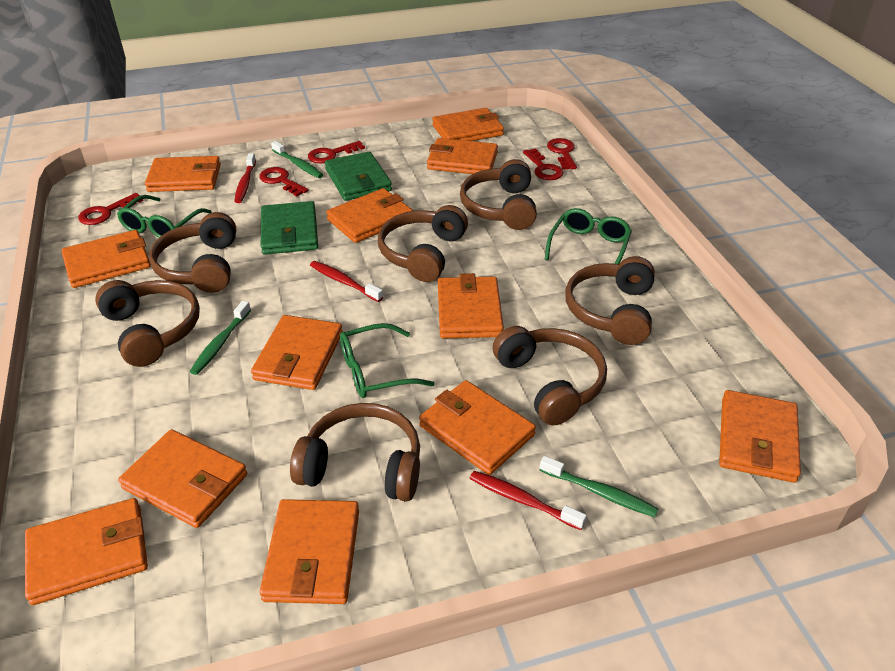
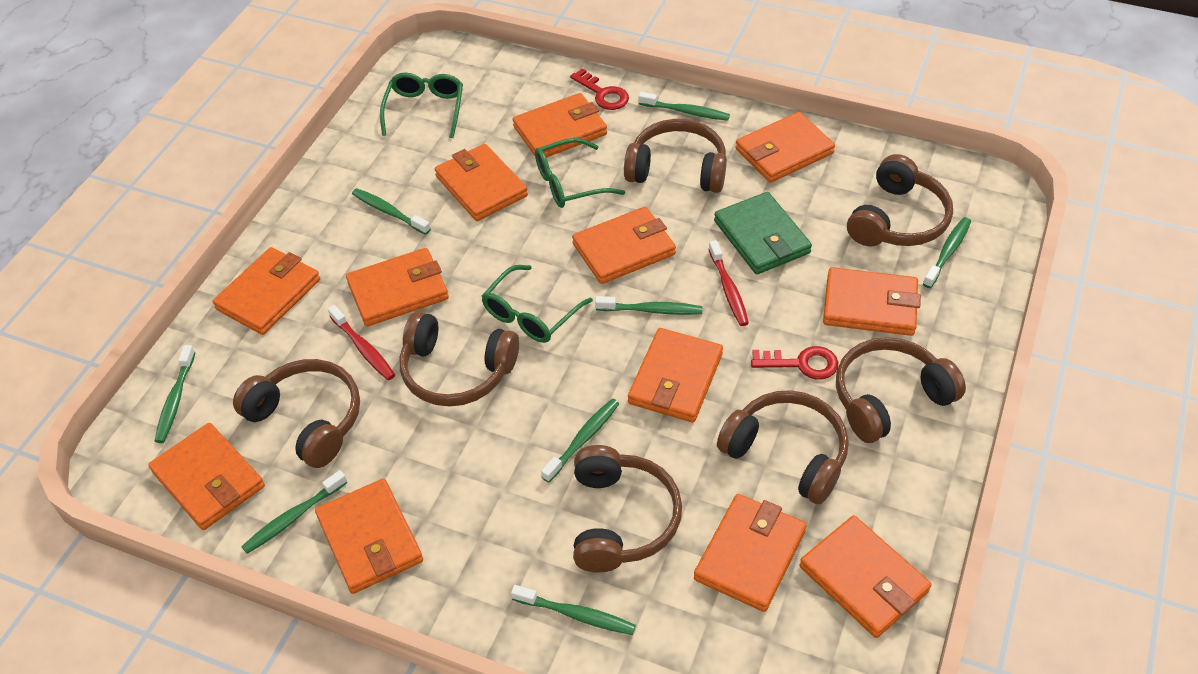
green toothbrush: [190,301,251,375] [271,141,323,178] [540,456,658,517] = 3 -> [155,345,195,443] [241,470,347,554] [352,188,431,235] [511,585,636,635] [541,398,619,483] [595,296,702,315] [638,92,730,121] [923,217,971,288] = 8
green wallet: [261,201,318,255] [325,152,392,201] = 2 -> [714,192,812,274] = 1
red key: [78,193,144,225] [259,167,308,197] [308,141,365,163] [523,148,564,180] [547,138,577,170] = 5 -> [570,68,629,110] [751,346,839,380] = 2
red toothbrush: [234,153,256,203] [310,261,383,302] [469,471,587,530] = 3 -> [328,305,395,380] [708,240,749,326] = 2

